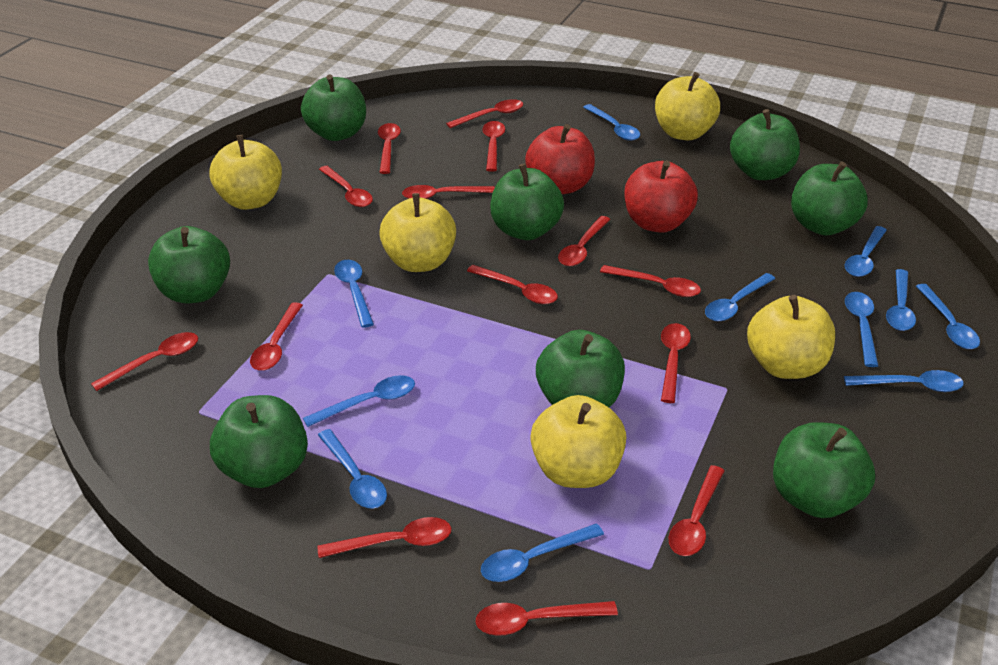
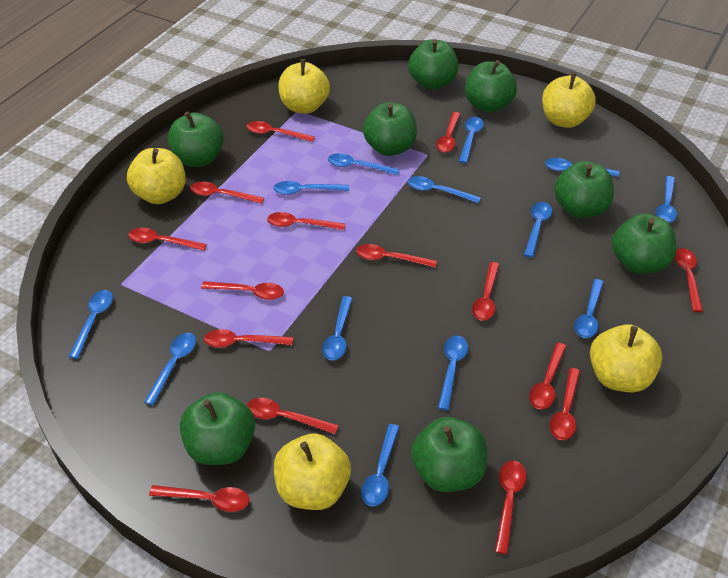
blue spoon: [303,375,415,427] [318,429,387,509] [334,260,374,328] [481,523,604,582] [583,104,640,141] [705,273,775,321] [844,370,964,392] [845,226,887,277] [845,292,878,367] [886,269,916,331] [916,284,980,349] = 11 -> [69,290,113,359] [144,333,196,405] [273,181,349,195] [322,296,352,360] [328,153,400,175] [361,424,399,506] [407,176,481,203] [438,336,468,410] [459,117,484,163] [524,202,552,258] [545,158,619,177] [574,279,604,338] [656,176,677,223] = 13
red apple: [525,124,595,194] [624,160,698,233] = 2 -> none = 0
red spoon: [91,332,198,391] [250,302,303,371] [317,517,451,558] [319,166,373,207] [378,123,401,174] [402,185,495,199] [446,99,523,128] [467,265,558,304] [475,601,618,636] [482,121,505,172] [558,216,611,266] [600,265,701,297] [661,323,691,403] [669,465,725,556] = 14 -> [128,228,207,251] [149,485,249,512] [190,182,264,204] [201,281,284,300] [204,329,293,348] [246,121,315,142] [247,398,339,434] [267,212,345,230] [356,244,437,268] [436,112,460,153] [472,262,499,321] [495,461,526,555] [529,342,566,410] [550,368,580,440] [674,248,703,312] = 15

